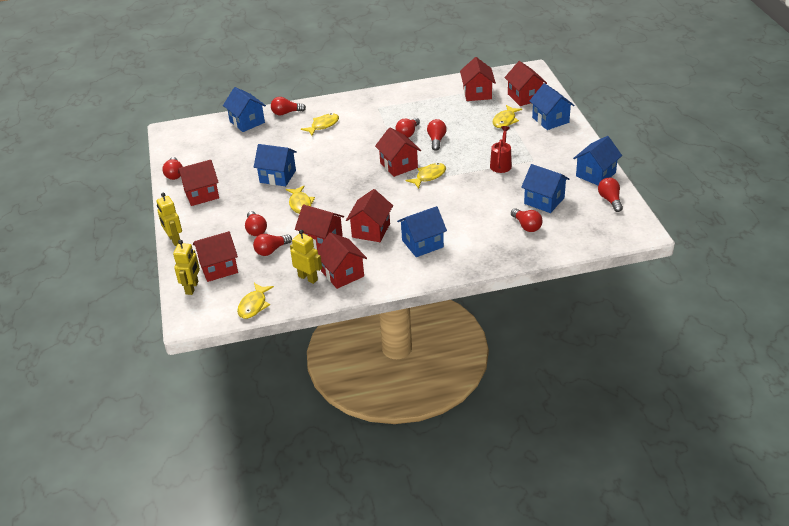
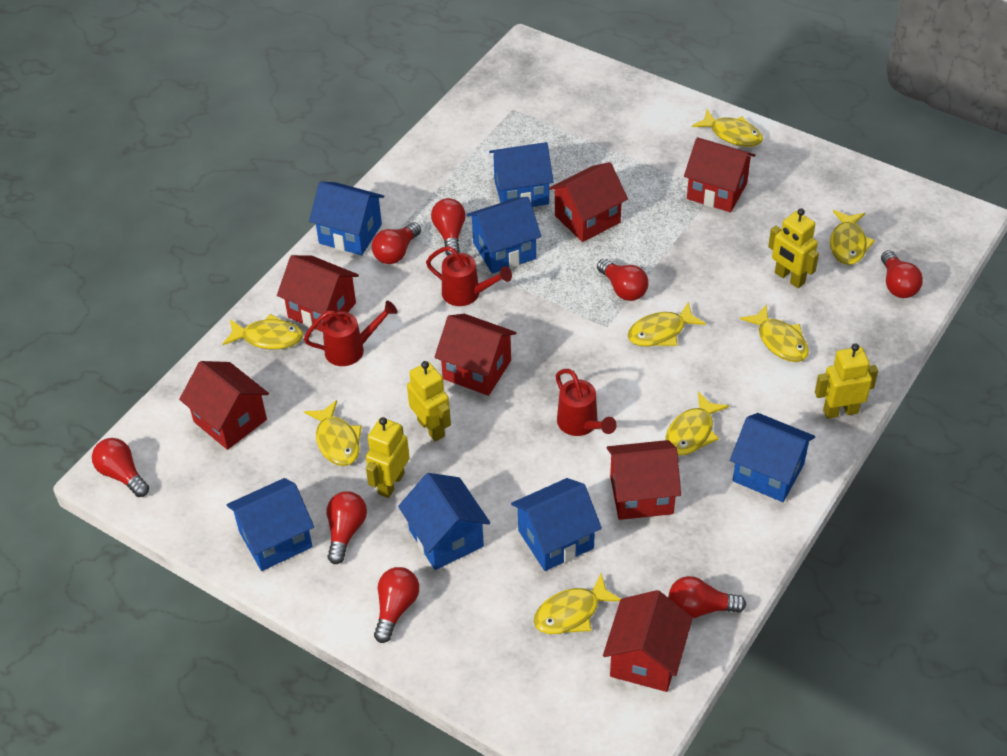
blue house: [223,87,266,132] [254,144,297,186] [397,206,447,257] [521,164,569,213] [529,83,575,130] [573,136,622,185] = 6 -> [226,478,314,571] [309,182,384,255] [398,473,490,570] [466,197,542,274] [489,142,554,207] [511,478,602,571] [730,413,815,502] = 7
red house: [178,160,219,206] [193,231,238,282] [295,204,344,250] [317,232,367,289] [346,189,393,242] [375,128,421,177] [460,57,496,101] [504,61,547,106] = 8 -> [179,361,269,450] [277,255,359,332] [434,314,516,396] [549,162,628,242] [603,590,693,692] [607,440,681,520] [684,138,756,212] = 7
red watering can: [490,126,512,173] = 1 -> [304,301,397,366] [426,246,512,306] [555,369,617,436] = 3
yellow fish: [237,283,274,319] [286,185,315,214] [301,113,339,136] [405,163,446,189] [493,105,522,128] = 5 -> [223,314,303,349] [304,400,362,466] [534,573,620,634] [627,302,706,346] [665,392,729,456] [692,109,763,147] [740,304,809,362] [830,210,875,265] = 8
yellow robot: [156,193,182,246] [173,240,200,295] [290,230,322,284] = 3 -> [366,417,410,498] [407,361,451,442] [768,208,819,288] [815,343,878,419] = 4

